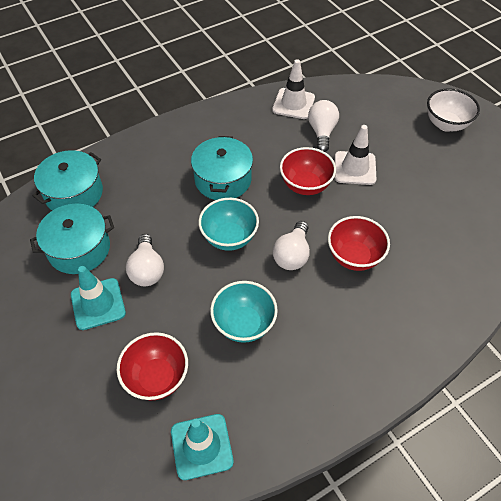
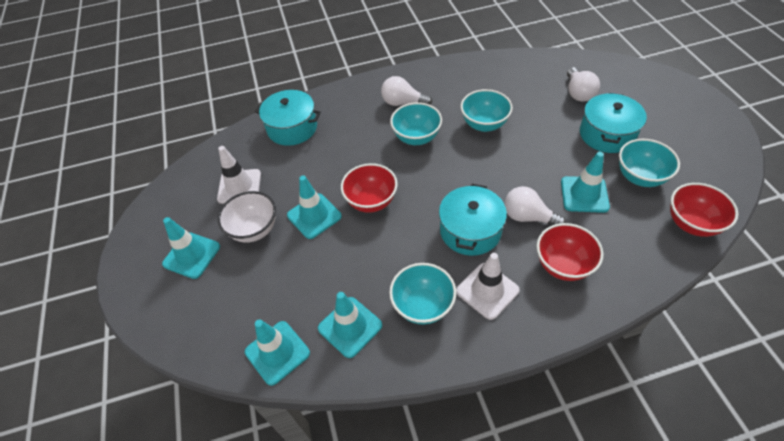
turquoise bowl: [199,198,259,251] [210,281,278,343] = 2 -> [389,263,456,324] [390,102,442,145] [461,89,513,132] [619,139,680,187] = 4
turquoise traffic cone: [71,266,126,330] [171,414,234,480] = 2 -> [162,217,220,279] [245,319,310,386] [287,175,342,239] [318,292,382,358] [561,152,610,213] = 5

